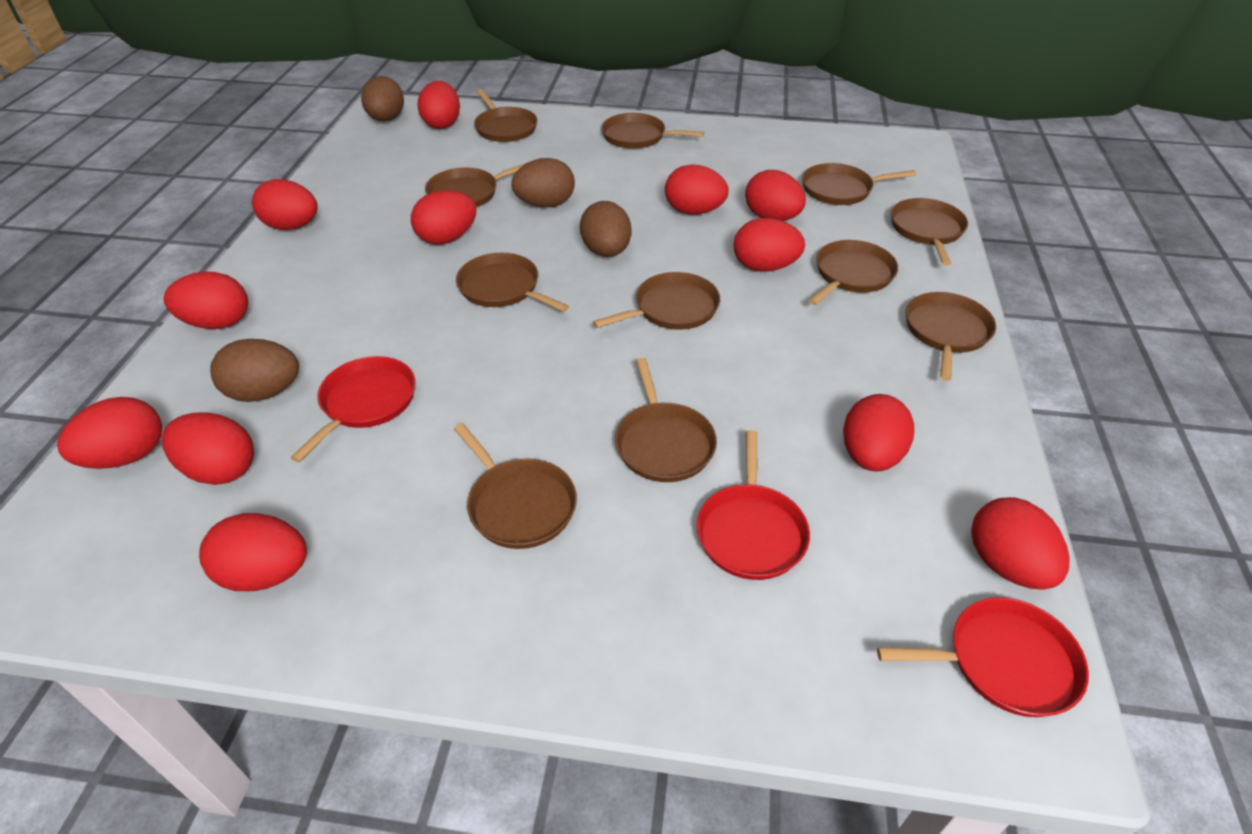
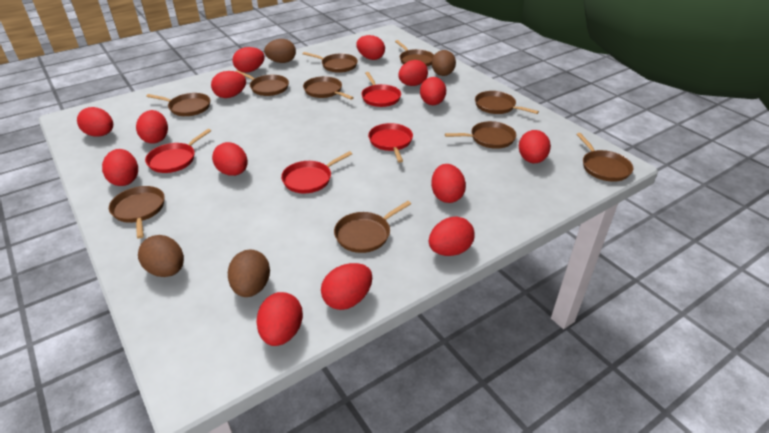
brown pan: [425,163,526,207] [454,423,577,549] [456,253,569,312] [474,89,538,142] [593,272,720,330] [601,113,704,149] [615,358,717,482] [802,163,916,205] [808,240,898,305] [891,198,968,266] [906,292,996,381] = 11 -> [109,186,165,239] [146,93,210,116] [235,70,289,96] [303,52,358,73] [303,76,354,100] [334,201,411,253] [395,40,434,66] [445,121,516,149] [475,91,539,114] [576,133,633,182] = 10
red egg: [57,397,162,469] [162,413,254,485] [164,272,248,329] [199,513,307,591] [252,179,318,230] [411,190,477,245] [417,81,460,129] [665,165,729,215] [734,218,805,272] [745,170,806,221] [843,394,914,472] [971,497,1070,590] = 12 -> [77,107,113,137] [102,149,138,186] [136,110,168,144] [211,71,246,98] [212,142,248,176] [233,47,265,73] [257,292,303,346] [321,263,372,310] [356,35,385,60] [398,60,428,86] [420,77,446,105] [429,216,474,256] [431,164,466,203] [519,130,551,163] = 14
red pan: [290,356,416,462] [697,430,810,580] [877,597,1089,717] = 3 -> [145,129,211,173] [281,151,352,193] [361,72,401,107] [368,123,413,163] = 4

